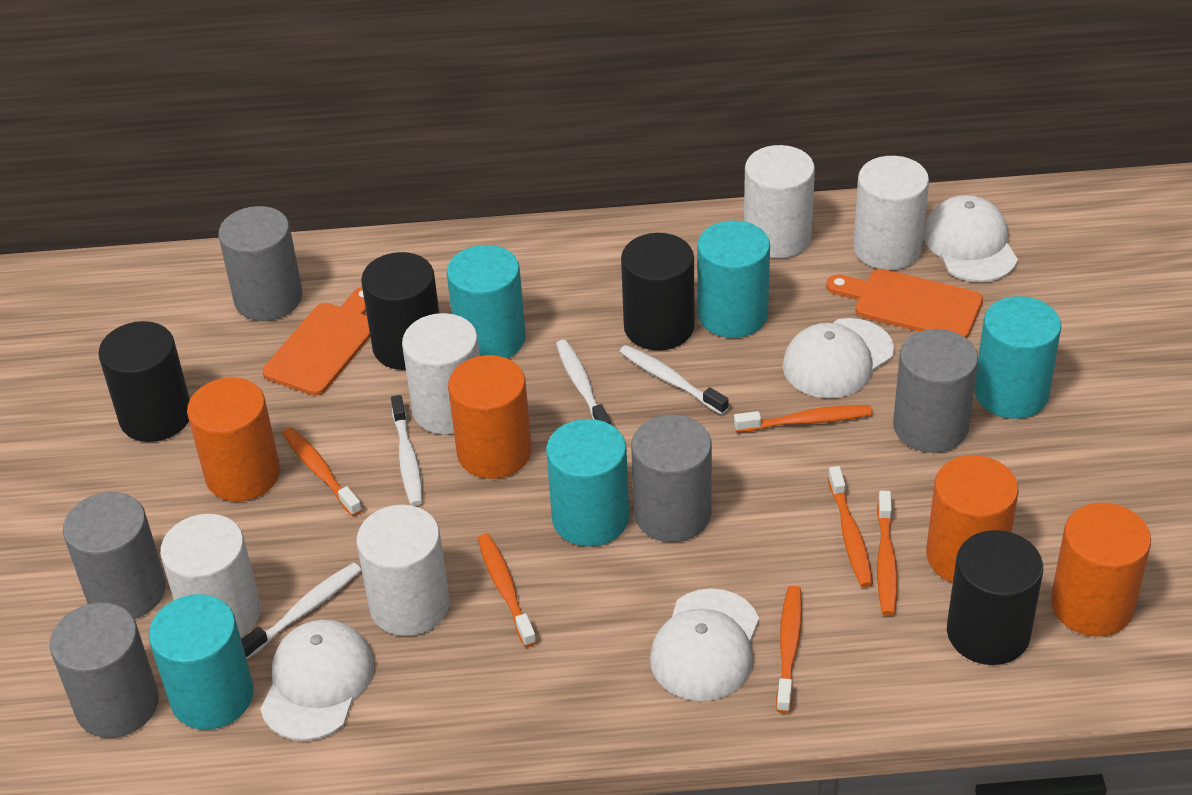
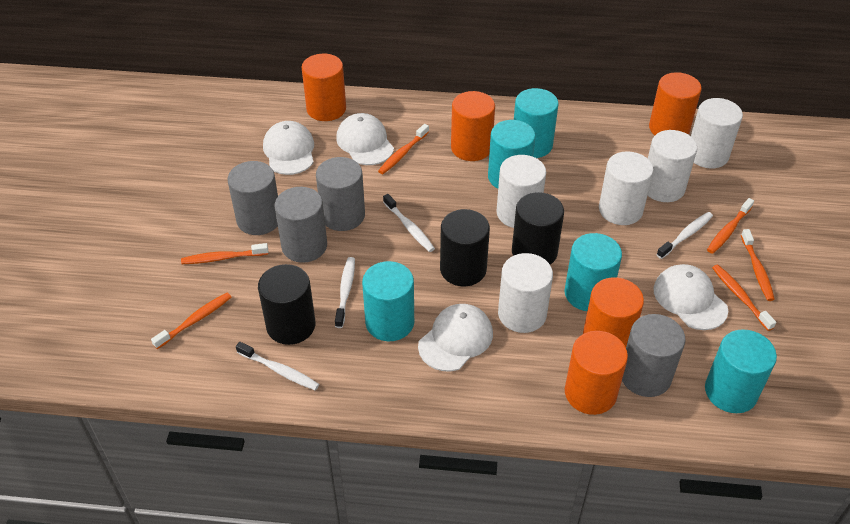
black cylinder: [98,321,190,442] [361,252,439,370] [621,233,695,350] [947,530,1043,665] = 4 -> [258,264,315,345] [440,209,490,286] [512,192,564,265] = 3
grey cylinder: [50,603,159,738] [63,492,166,619] [218,206,302,321] [631,415,712,542] [893,329,978,453] = 5 -> [228,161,278,235] [275,187,327,263] [316,157,365,231] [622,314,686,397] = 4
orange cutting board: [262,287,370,396] [826,269,983,338] = 2 -> none = 0
orange cylinder: [187,377,280,502] [448,355,532,479] [926,455,1019,583] [1051,503,1151,636] = 4 -> [301,53,346,121] [451,91,495,161] [565,331,628,415] [583,277,644,347] [649,72,702,135] = 5

